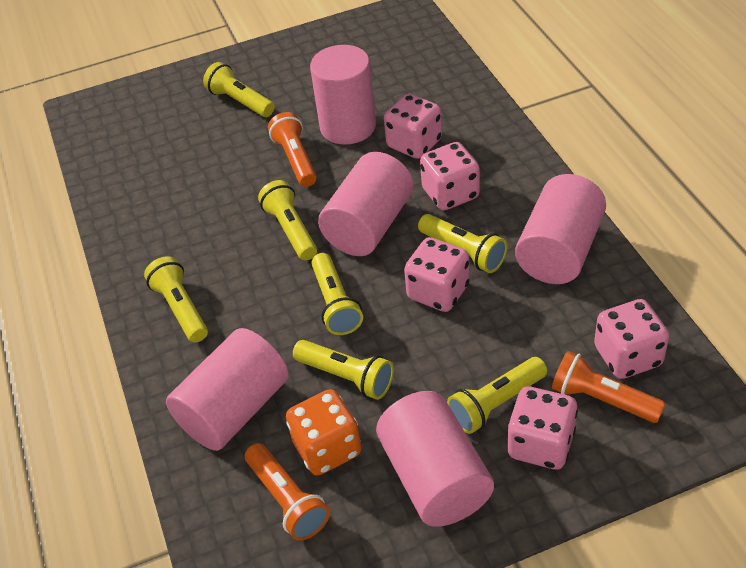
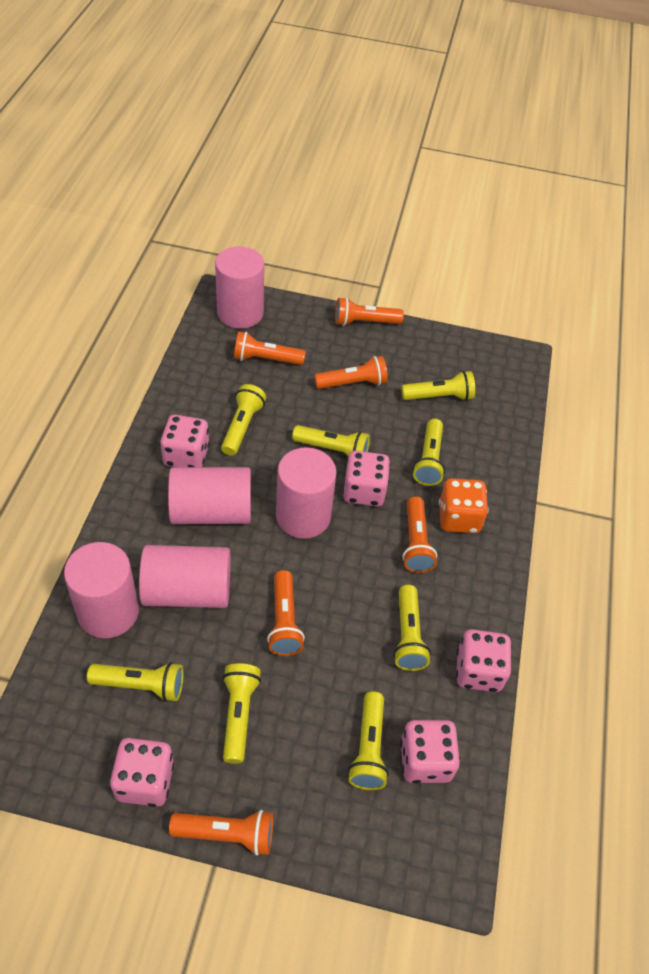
orange flashlight: [245,443,330,540] [268,112,317,187] [552,351,666,423] = 3 -> [169,810,273,856] [234,331,306,365] [267,570,305,656] [314,356,388,389] [335,297,404,326] [402,496,437,573] = 6
yellow flashlight: [144,256,208,343] [203,62,275,117] [258,180,317,260] [293,340,394,400] [311,253,363,335] [418,214,507,273] [447,357,547,434] = 7 -> [87,662,184,702] [221,384,266,456] [223,663,261,764] [292,425,370,456] [348,691,389,790] [393,585,431,671] [401,371,475,401] [413,419,445,486] = 8

